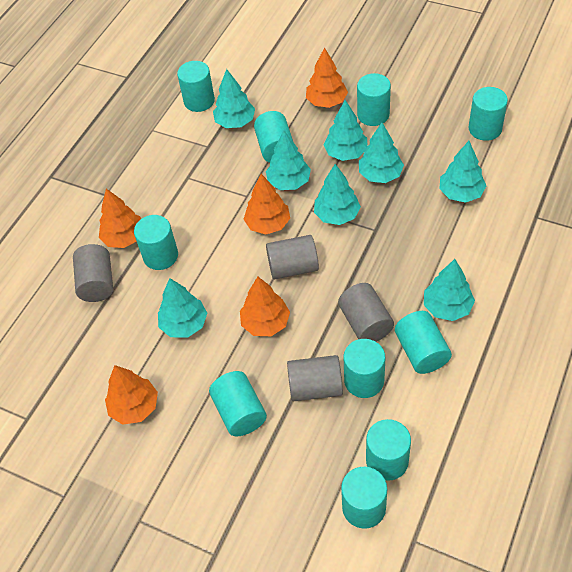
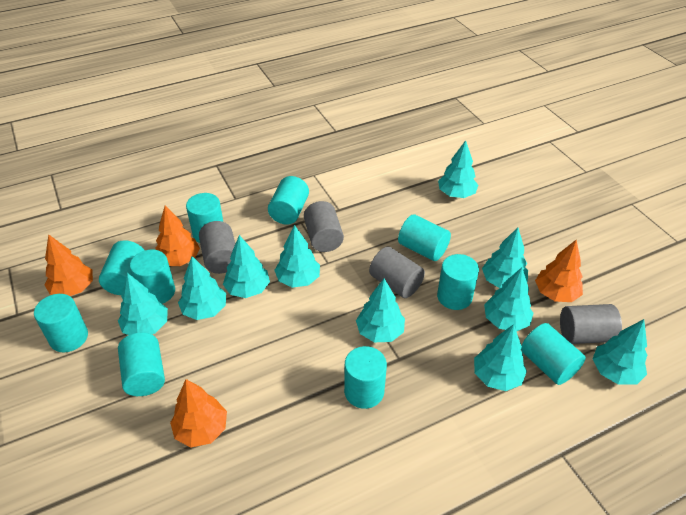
orange tree: [99,189,141,248] [105,365,158,425] [240,277,290,336] [244,174,290,234] [306,47,348,108] = 5 -> [45,234,93,296] [155,206,200,266] [170,379,227,447] [535,240,583,302] = 4
turquoise tree: [158,278,207,338] [213,69,255,128] [266,130,311,190] [314,164,361,225] [324,100,368,161] [359,123,404,183] [424,259,475,321] [439,141,486,203] = 8 -> [118,273,168,335] [178,256,226,320] [223,235,270,298] [274,225,320,288] [356,279,405,342] [438,140,478,198] [474,324,527,391] [482,228,528,288] [484,267,533,332] [593,319,647,385] = 10

